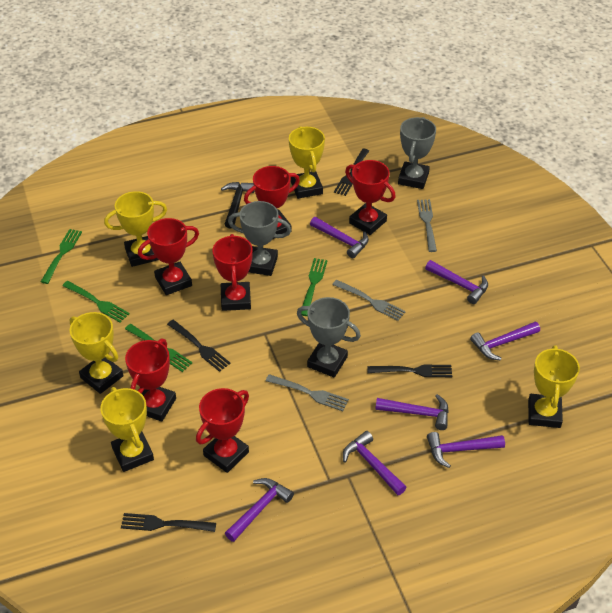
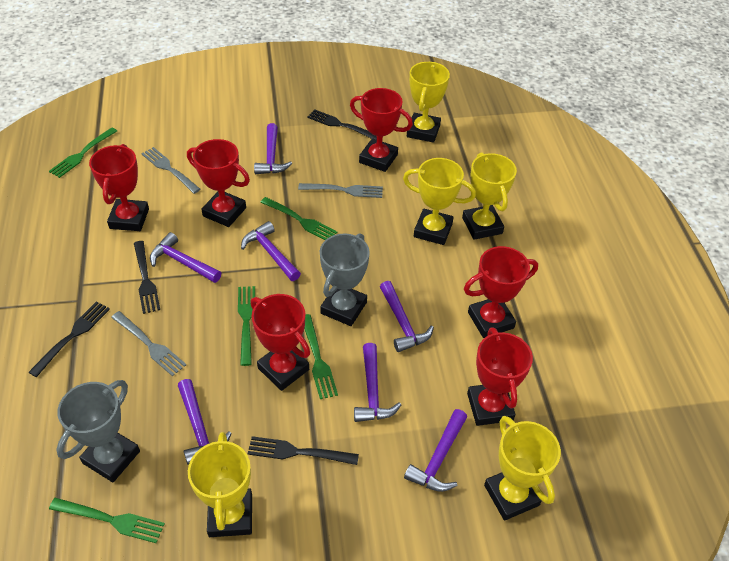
black hammer: [221,182,255,229] = 1 -> none = 0
green fork: [41,229,82,284] [62,281,130,322] [125,324,192,372] [301,258,328,316] = 4 -> [49,128,117,178] [49,498,165,543] [238,286,255,366] [260,197,337,240] [304,314,338,399] = 5
grey trophy: [228,201,291,276] [297,297,361,378] [398,117,436,189] = 3 -> [56,380,140,482] [320,233,370,326] = 2

